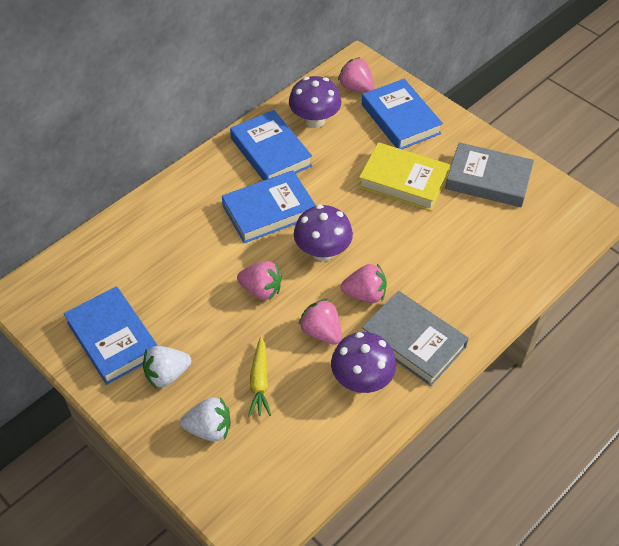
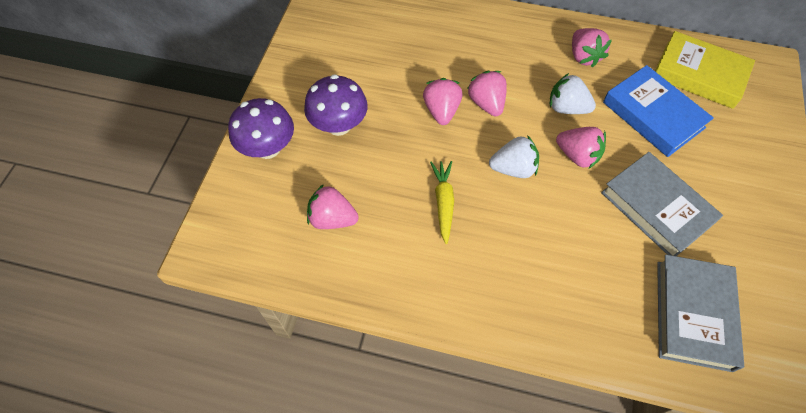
blue book: [64,286,158,385] [222,170,316,243] [230,110,312,181] [362,79,443,149] = 4 -> [603,65,714,157] = 1
pink strawberry: [237,261,282,300] [298,299,342,345] [338,57,375,93] [341,263,387,303] = 4 -> [307,184,359,229] [423,78,462,125] [467,71,507,117] [556,127,606,169] [572,28,612,67] = 5
purple mushroom: [289,76,341,128] [294,205,353,261] [331,332,396,393] = 3 -> [228,98,294,159] [304,74,368,136] = 2

